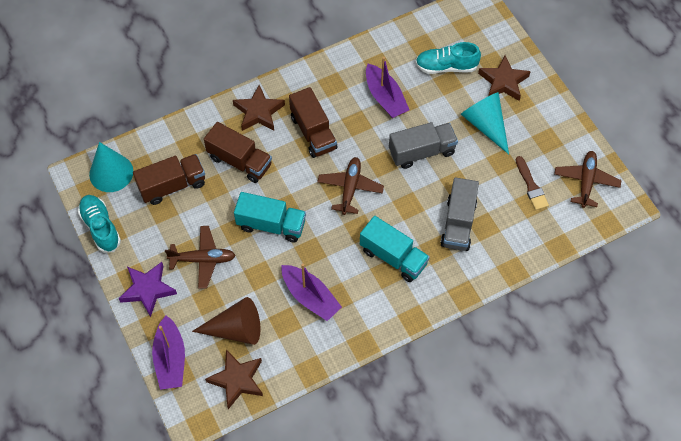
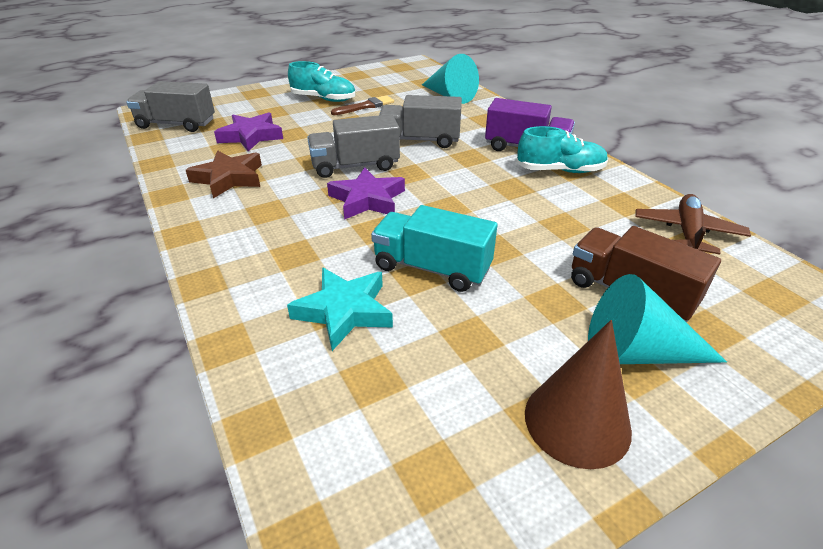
brown plane: [165,226,236,289] [317,157,384,215] [554,151,622,208] = 3 -> [635,194,751,255] = 1
brown star: [205,350,263,409] [233,85,285,131] [478,55,531,101] = 3 -> [186,150,262,199] = 1
brown truck: [133,154,205,205] [204,122,272,183] [289,87,338,158] = 3 -> [571,226,721,323] = 1
grey truck: [389,122,458,169] [440,177,479,251] = 2 -> [126,81,215,132] [307,114,400,178] [379,95,462,148] = 3
purple boat: [152,315,185,390] [282,263,342,321] [366,57,409,118] = 3 -> none = 0
purple star: [119,262,177,317] = 1 -> [214,112,283,151] [327,167,405,220] = 2
purple truck: none = 0 -> [485,98,575,151] = 1
turquoise star: none = 0 -> [287,268,393,351] = 1
turquoise truck: [234,192,306,243] [360,216,430,282] = 2 -> [371,205,497,292] = 1

